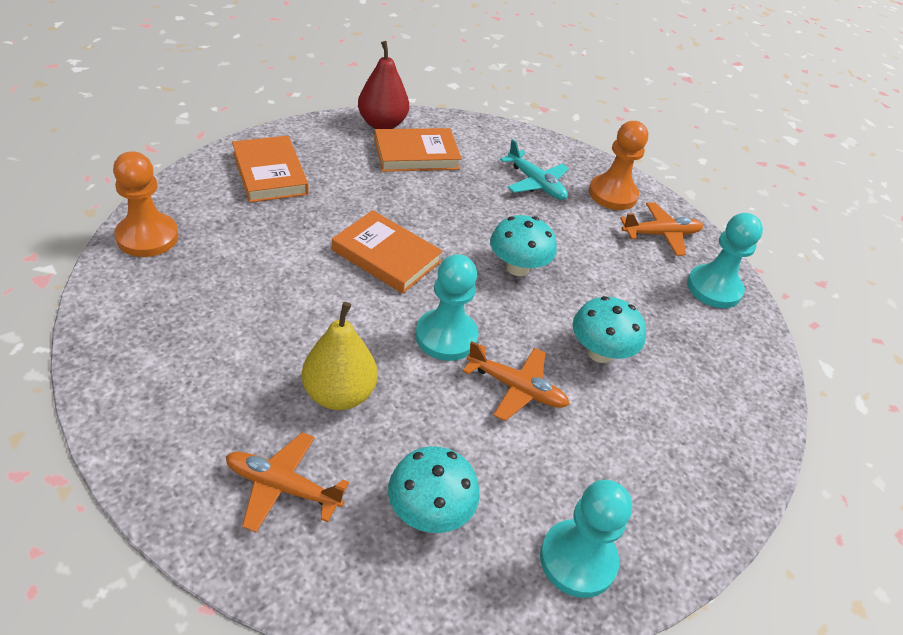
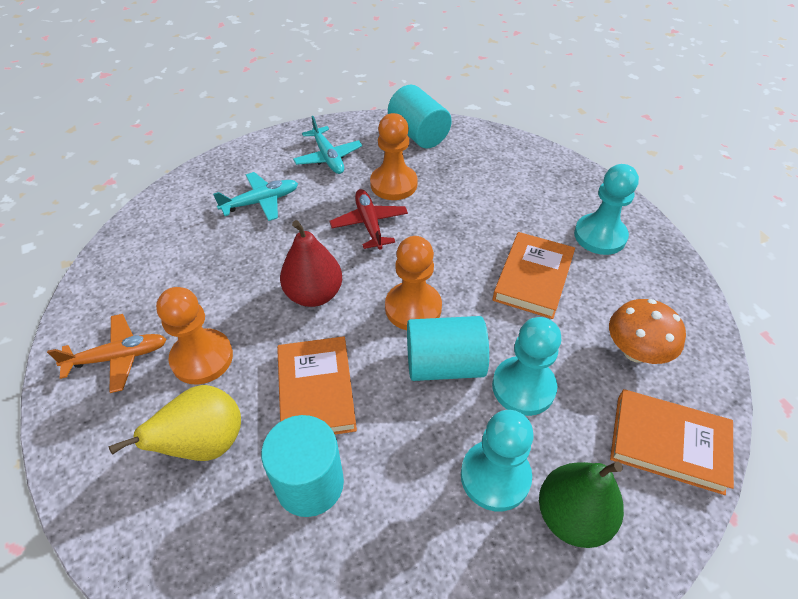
green pear: none = 0 -> [539,461,624,548] = 1
orange mushroom: none = 0 -> [609,299,686,364] = 1
orange pawn: [113,151,179,257] [589,121,648,210] = 2 -> [156,287,233,385] [370,113,418,200] [385,236,442,330] = 3
orange plane: [226,432,349,532] [463,341,570,421] [620,202,703,256] = 3 -> [47,314,167,393] = 1
red plane: none = 0 -> [330,189,408,250] = 1
turquoise cylinder: none = 0 -> [261,415,344,517] [388,85,452,149] [407,316,489,381] = 3
turquoise mushroom: [388,446,480,533] [490,215,557,276] [573,296,646,363] = 3 -> none = 0
turquoise plane: [500,139,569,200] = 1 -> [213,172,298,221] [293,116,362,174] = 2

